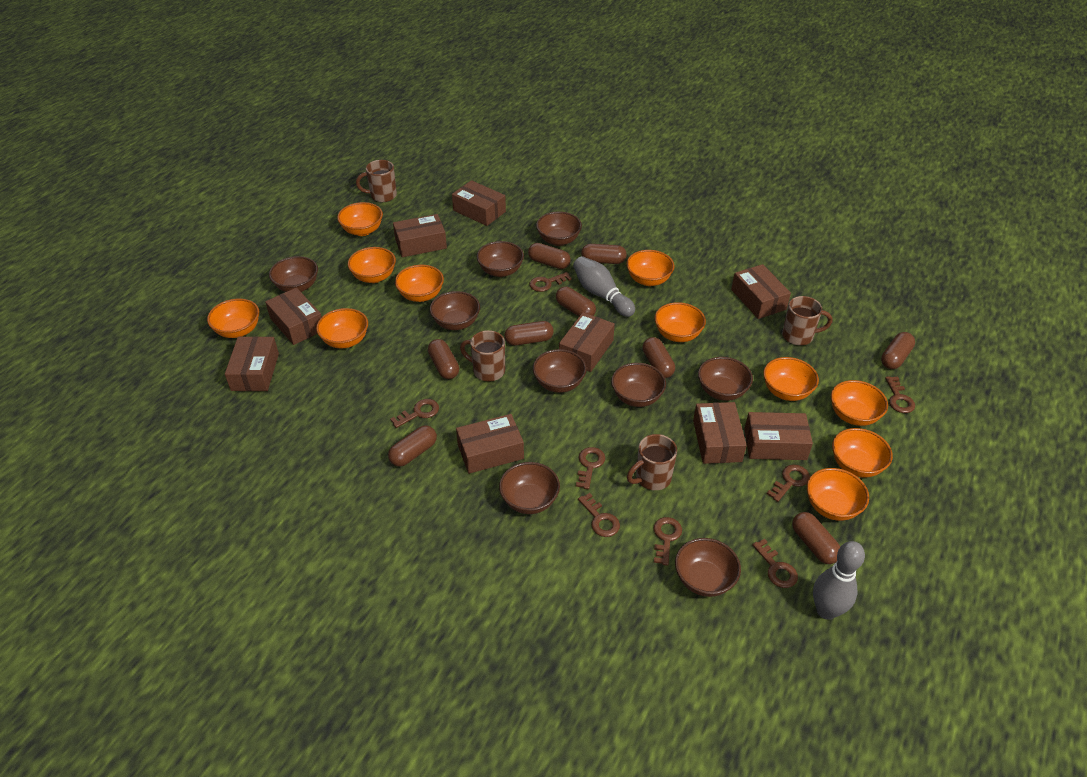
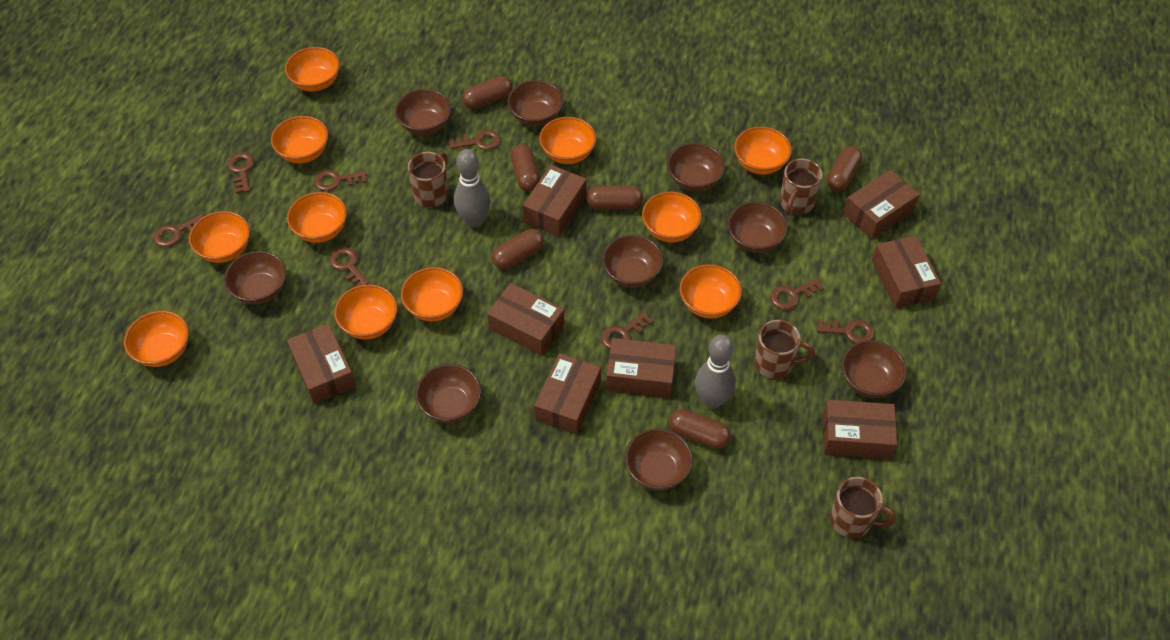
brown box: [225,336,279,391] [265,288,322,345] [393,214,447,257] [452,180,506,226] [456,414,524,474] [559,312,615,372] [693,402,747,464] [731,264,791,319] [744,412,813,460] = 9 -> [287,323,356,404] [487,283,564,356] [523,165,587,236] [534,353,601,435] [606,338,676,398] [823,399,897,459] [843,170,920,239] [872,236,941,308] = 8
brown capsule: [388,425,437,467] [428,339,459,379] [505,321,554,346] [528,243,571,269] [556,287,596,316] [581,244,627,264] [642,337,675,378] [792,512,840,564] [881,332,915,369] = 9 -> [462,76,513,109] [492,229,544,269] [510,144,540,192] [586,186,643,210] [669,409,731,449] [827,146,862,191] = 6

